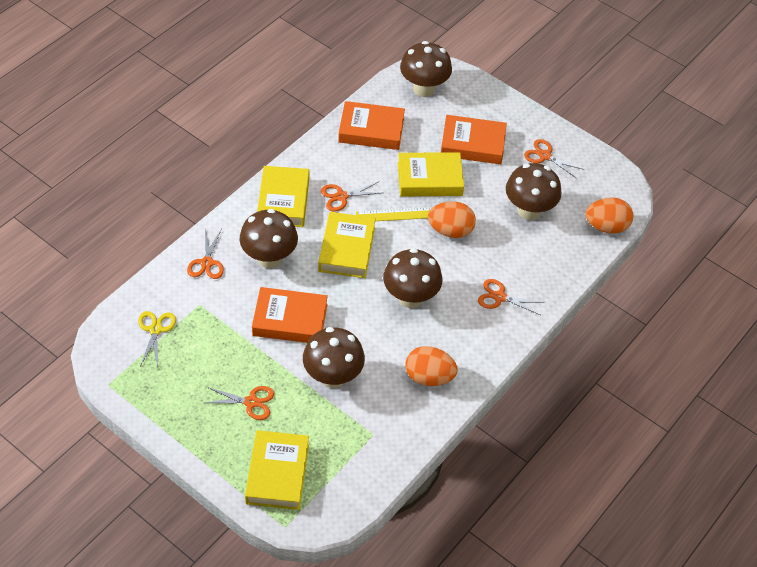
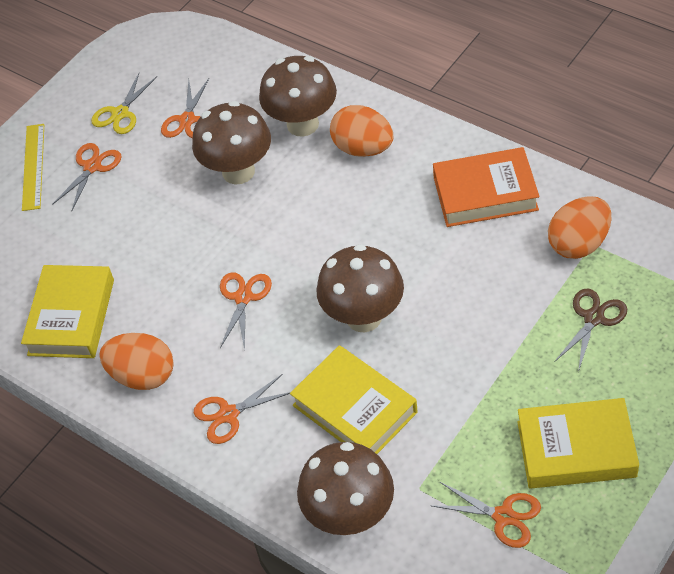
brown mushroom: [240,209,298,268] [303,327,365,388] [383,248,443,308] [400,41,452,97] [506,163,562,220] = 5 -> [192,101,271,185] [259,56,337,137] [297,442,394,535] [316,244,404,332] = 4
brown scissors: none = 0 -> [554,289,627,372] = 1
orange book: [252,287,328,343] [338,101,405,150] [441,115,507,164] = 3 -> [433,147,540,227] = 1
yellow book: [245,430,309,510] [257,166,309,227] [318,212,376,278] [398,152,464,196] = 4 -> [21,265,114,358] [290,345,418,454] [517,398,639,488] = 3

